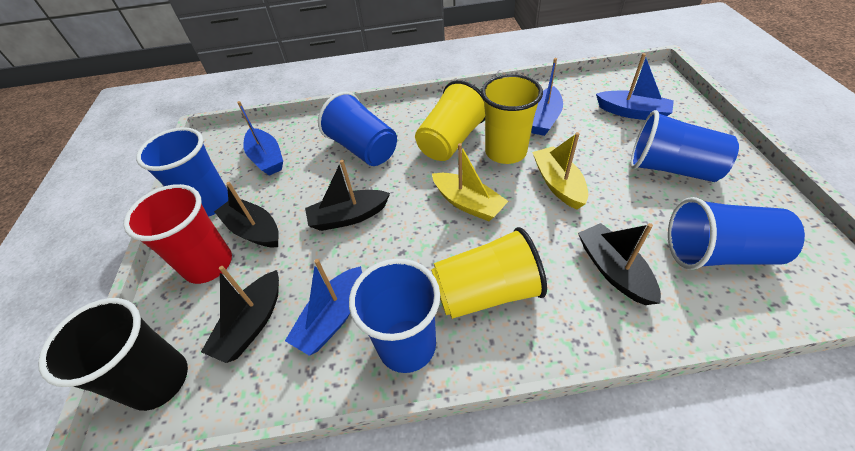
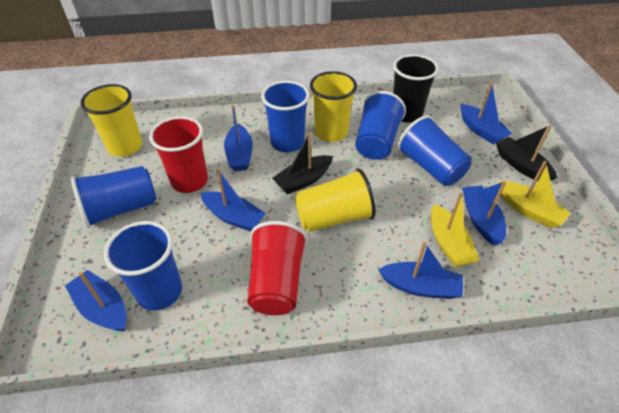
black boat: [201,266,279,363] [214,182,279,247] [305,160,390,231] [578,223,661,305] = 4 -> [272,132,333,194] [496,125,557,181] = 2
blue boat: [237,101,283,176] [285,259,362,356] [531,58,563,136] [596,53,674,120] = 4 -> [65,270,127,332] [201,169,266,232] [224,105,253,171] [378,242,463,299] [461,82,512,144] [462,181,506,246] = 6
red cup: [124,184,232,284] = 1 -> [149,116,208,193] [247,221,307,315] = 2

